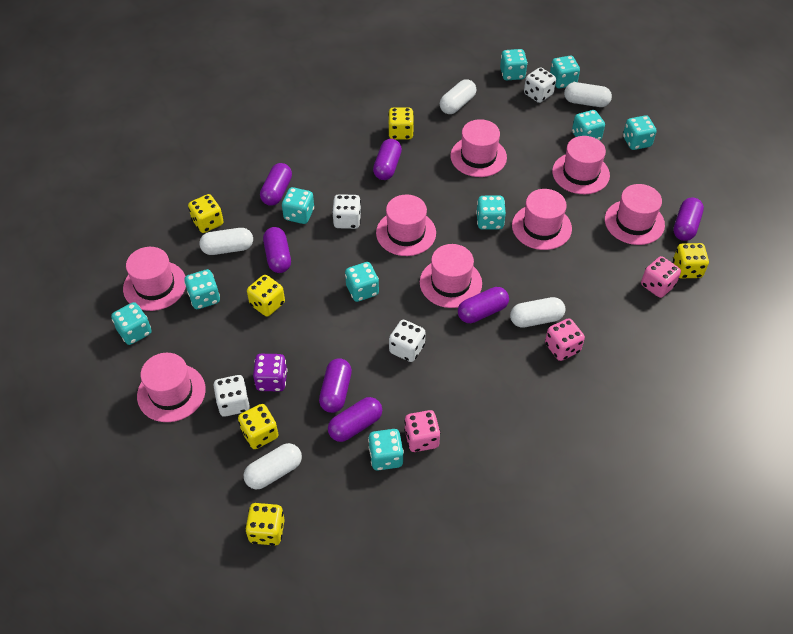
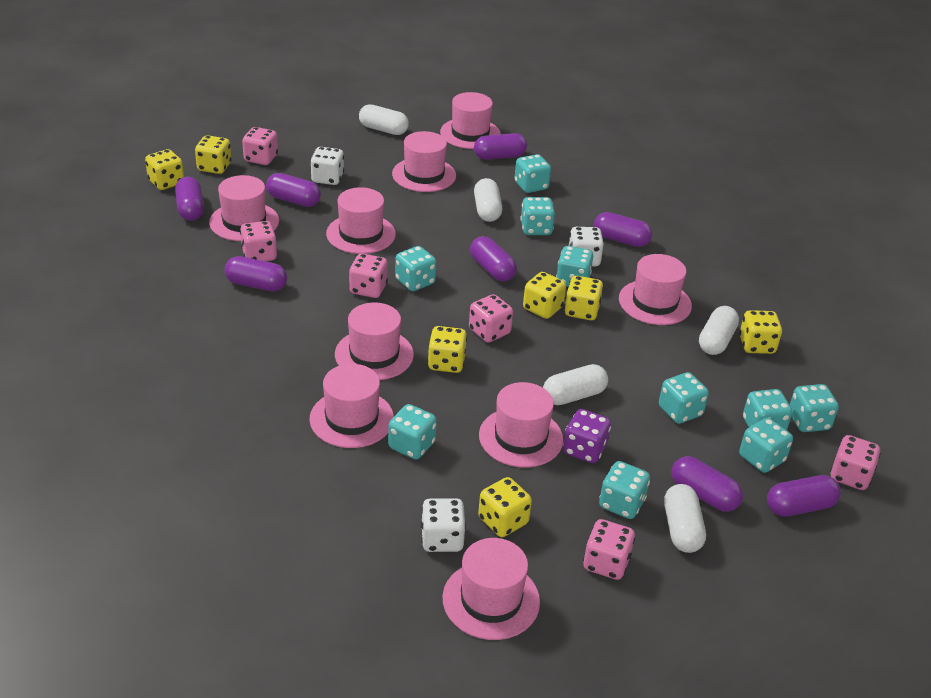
pink dice: [404,410,441,452] [545,318,585,361] [641,256,681,298] = 3 -> [240,221,277,261] [242,127,278,165] [349,253,388,298] [469,294,513,343] [583,519,635,580] [830,435,881,490] = 6
pink hat: [123,247,186,311] [137,353,206,422] [376,194,436,256] [420,244,482,308] [450,119,507,177] [512,189,572,250] [552,136,610,194] [605,184,665,245] = 8 -> [209,175,279,241] [310,364,394,448] [326,187,396,254] [335,303,414,380] [392,131,456,192] [440,92,501,149] [442,538,540,640] [479,382,563,468] [619,254,692,325] = 9
purple capsule: [260,163,292,206] [263,227,291,273] [319,358,352,413] [328,397,382,442] [373,139,402,180] [458,287,509,323] [673,197,704,241] = 7 -> [175,177,204,221] [225,256,287,292] [266,173,321,207] [470,236,517,281] [474,133,527,160] [594,212,652,247] [671,456,743,512] [767,475,841,516] = 8
white dice: [213,375,250,417] [332,194,361,229] [389,320,426,362] [524,67,556,103] = 4 -> [310,147,344,185] [421,498,466,552] [569,227,604,266] = 3
yellow dice: [188,194,224,233] [238,404,279,449] [245,503,285,546] [247,275,285,317] [388,108,414,140] [673,243,709,278] = 6 -> [145,149,184,190] [195,135,231,174] [428,326,467,373] [478,477,532,537] [523,272,566,319] [564,276,603,320] [739,310,782,354] = 7

